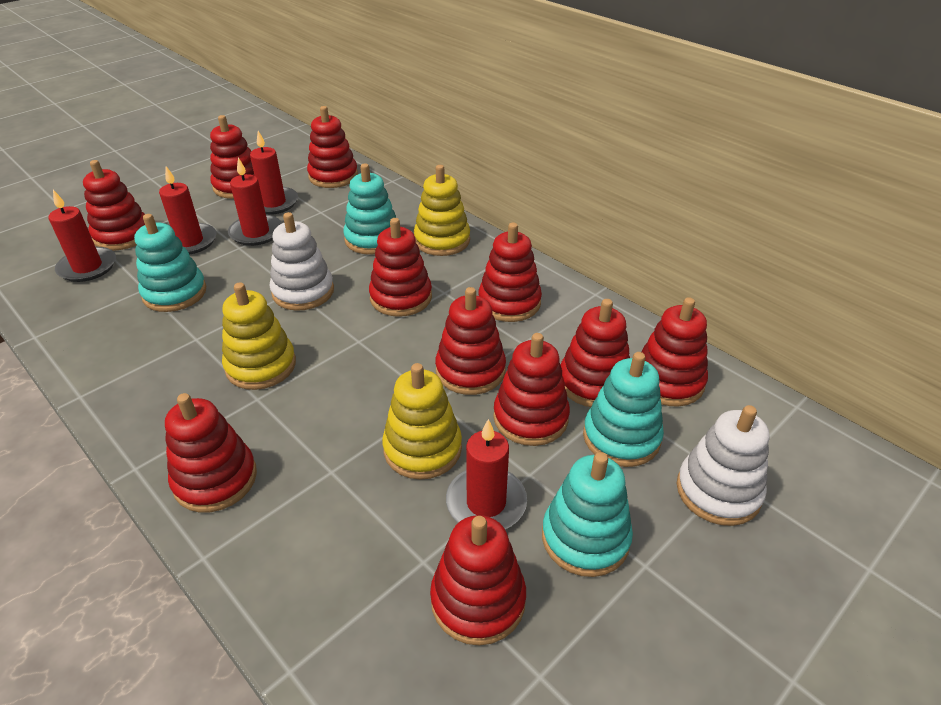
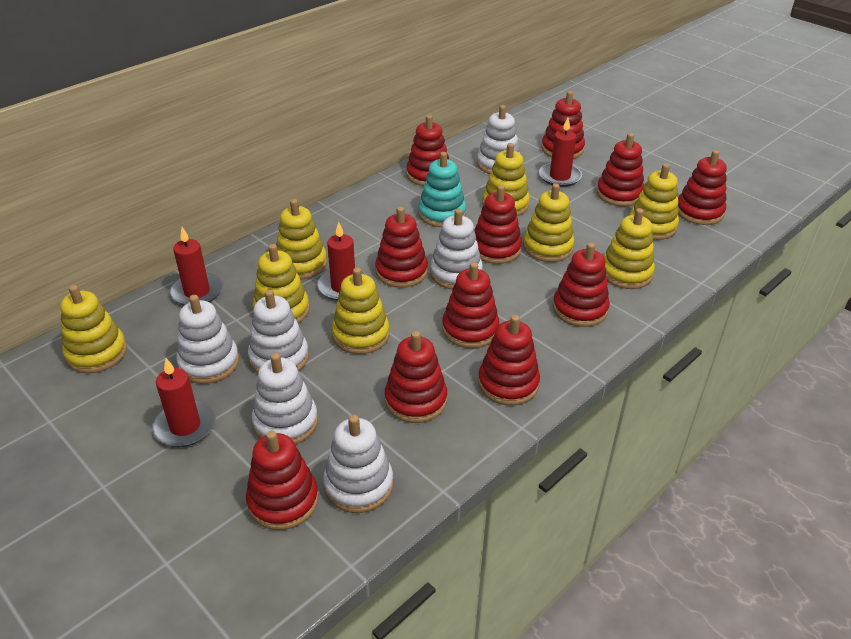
red candle: [49,190,116,282] [159,166,216,255] [228,158,282,246] [250,131,298,215] [446,419,527,529] = 5 -> [152,358,216,447] [169,227,223,306] [318,222,366,301] [539,118,582,187] = 4
turquoise stacking toy: [134,214,206,312] [343,163,396,255] [542,452,633,577] [583,352,664,467] = 4 -> [418,152,466,227] = 1
white stacking toy: [270,212,334,311] [677,405,769,526] = 2 -> [177,295,239,384] [248,290,309,374] [252,353,318,444] [323,415,393,513] [430,209,483,289] [477,105,520,174] = 6
yellow stacking toy: [222,283,296,390] [382,363,462,480] [414,165,470,256] = 3 -> [60,285,127,373] [253,244,310,323] [276,199,327,279] [332,267,390,354] [482,143,530,216] [523,183,574,262] [604,208,655,289] [629,163,679,240] = 8

